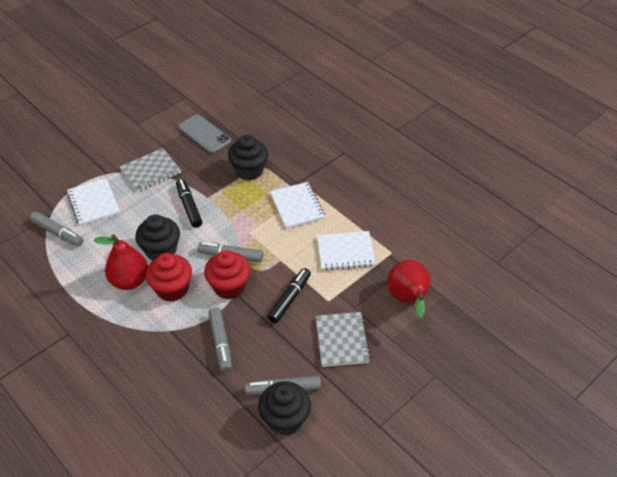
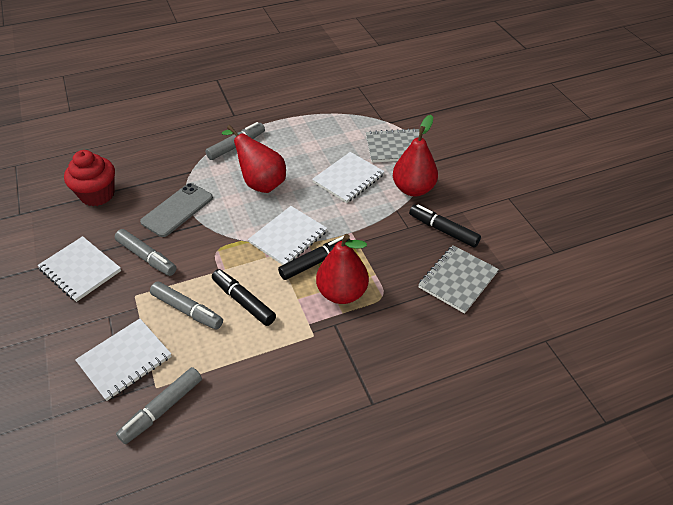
black cupcake: [135,214,180,260] [228,135,268,181] [258,381,311,436] = 3 -> none = 0
black marker: [176,179,202,228] [267,268,311,324] = 2 -> [212,269,276,326] [278,236,350,280] [409,205,481,248] = 3
red cupcake: [146,253,192,302] [204,250,250,299] = 2 -> [64,150,115,206] = 1
red pear: [94,234,148,290] [387,260,431,318] = 2 -> [222,125,286,193] [316,234,369,304] [393,115,438,196] = 3
white notebook: [67,178,120,226] [270,182,325,229] [317,231,376,271] = 3 -> [37,236,121,302] [75,319,172,401] [248,206,327,265] [312,152,385,203] = 4

